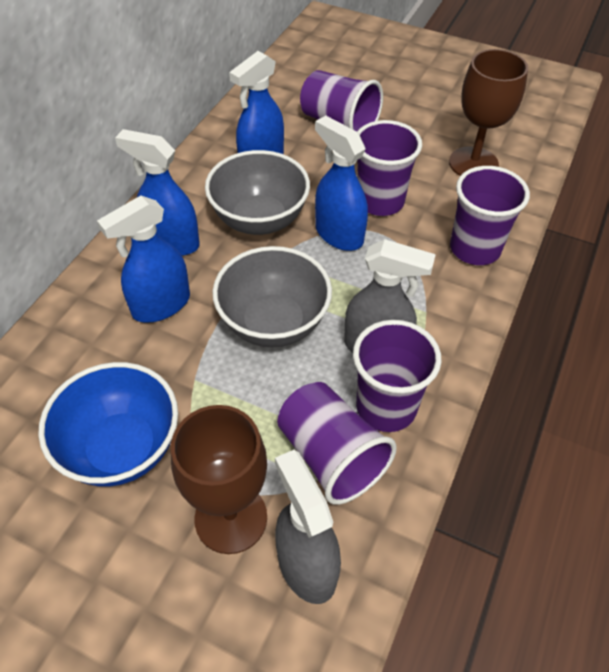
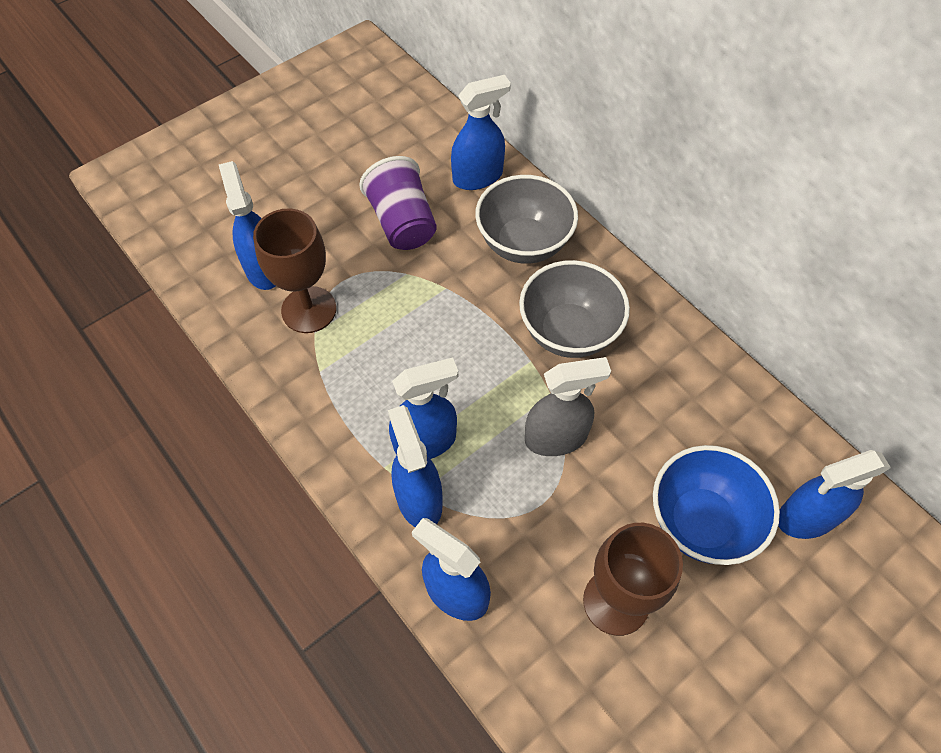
blue spray bottle: [97,196,190,323] [115,129,200,256] [229,51,284,154] [315,116,368,251] = 4 -> [219,161,275,290] [388,405,442,527] [389,357,458,459] [412,518,491,621] [451,75,511,190] [778,450,891,539] = 6
grey spray bottle: [275,450,341,604] [344,239,436,353] = 2 -> [525,357,611,456] = 1
purple cup: [277,382,397,505] [300,70,383,132] [353,320,442,432] [357,120,422,216] [450,166,530,265] = 5 -> [359,156,437,250] = 1

